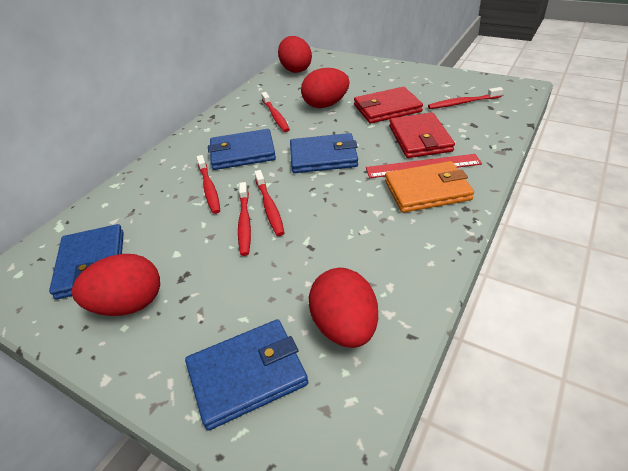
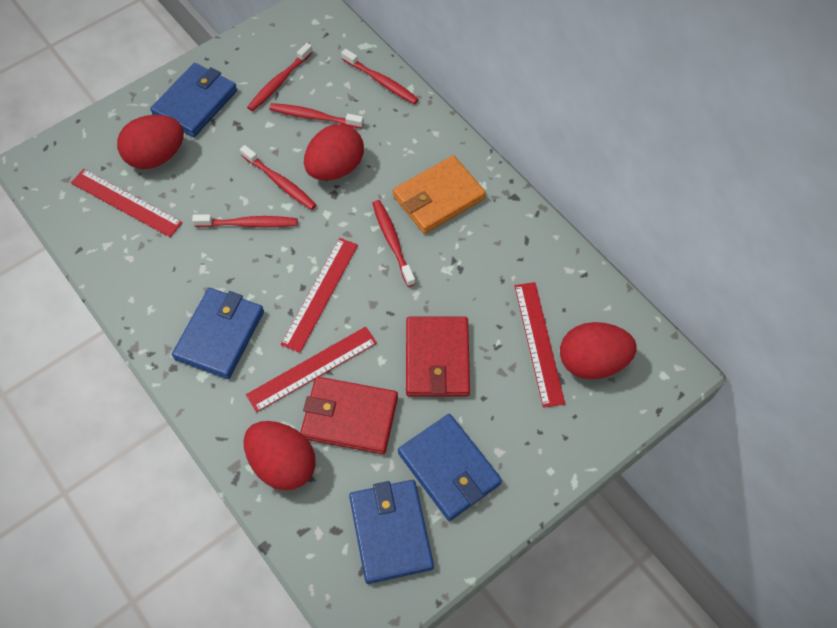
red ruler: [366,154,482,178] = 1 -> [71,169,183,237] [246,326,377,412] [281,238,358,353] [514,282,565,408] = 4
red toothbrush: [197,155,220,214] [238,182,251,256] [254,170,284,236] [261,92,290,132] [428,87,503,109] = 5 -> [192,214,298,227] [240,145,317,210] [247,43,313,111] [269,103,364,128] [341,49,419,104] [372,200,416,287] = 6

